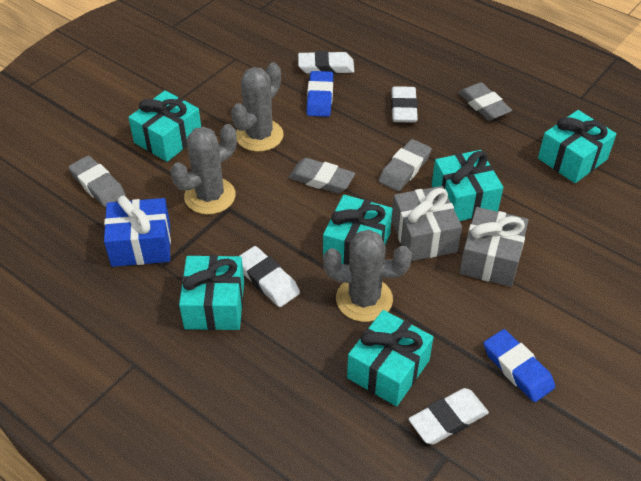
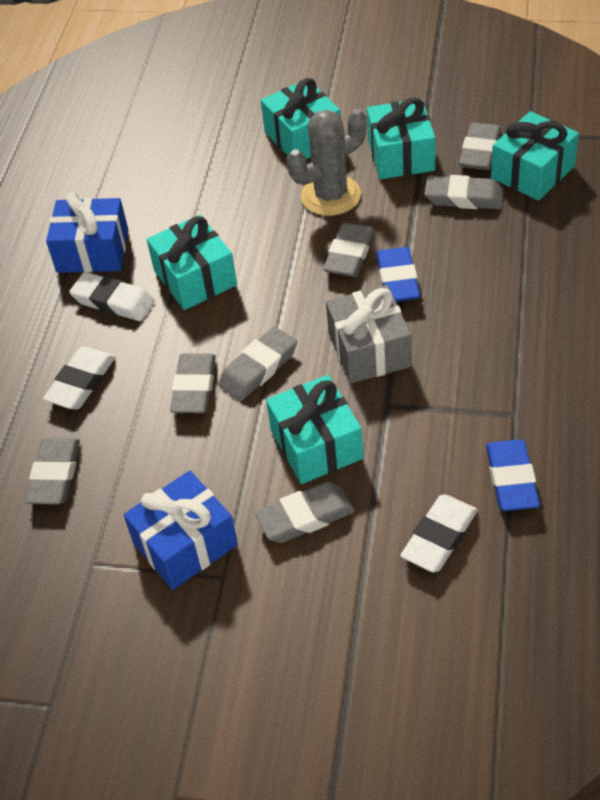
blue gift: [104,195,171,267] = 1 -> [46,192,128,273] [124,471,238,590] = 2
grey cactus: [171,124,237,215] [231,63,284,152] [323,230,412,322] = 3 -> [287,109,367,216] = 1
grey eraser: [68,155,126,207] [288,158,355,193] [379,139,432,191] [458,82,512,121] = 4 -> [25,438,80,505] [170,353,216,413] [218,326,297,401] [255,482,354,543] [323,223,375,277] [424,175,503,209] [459,123,501,170] = 7
grey gift: [391,186,462,261] [459,207,529,287] = 2 -> [326,285,412,384] = 1
turquoise gift: [128,90,201,162] [179,255,244,330] [323,195,393,265] [347,310,434,406] [432,150,503,221] [538,110,616,183] = 6 -> [147,215,237,310] [261,78,341,159] [266,375,363,484] [367,97,436,179] [491,111,579,201] = 5
white eraser: [239,246,300,307] [298,51,354,74] [391,86,418,123] [409,388,489,444] = 4 -> [43,347,115,409] [69,272,155,321] [400,495,477,572] = 3

